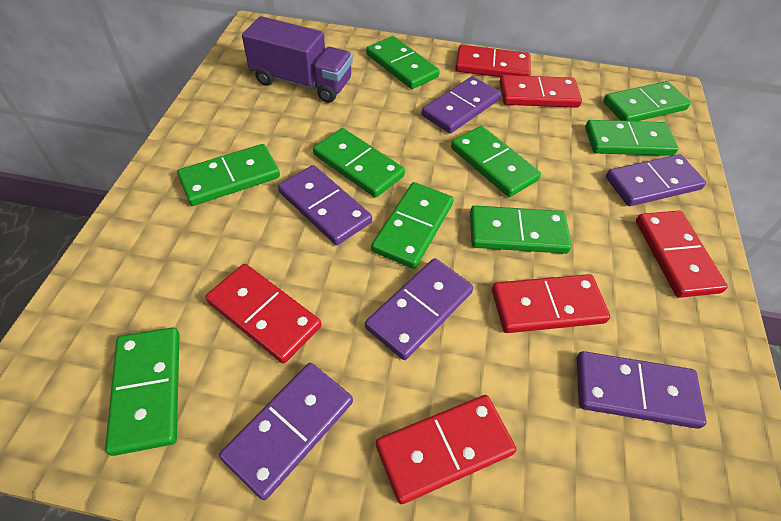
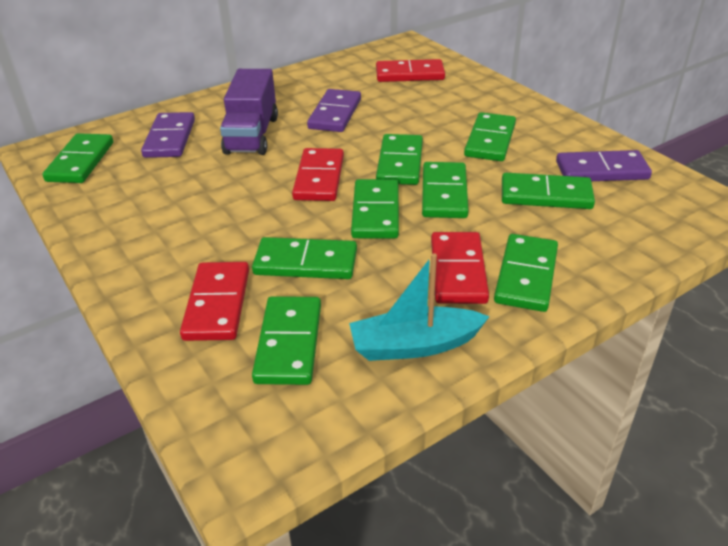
purple domino: [219,363,353,500] [278,165,372,245] [365,258,474,360] [421,76,501,133] [577,351,707,429] [606,154,706,206] = 6 -> [141,112,195,158] [307,89,361,132] [556,150,652,181] = 3
red domino: [205,264,321,363] [376,395,517,504] [456,45,531,77] [492,274,610,333] [499,75,582,108] [636,211,728,298] = 6 -> [180,262,249,341] [292,148,344,201] [376,59,445,82] [431,232,489,304] = 4
turquoise boat: none = 0 -> [349,253,490,361] = 1

